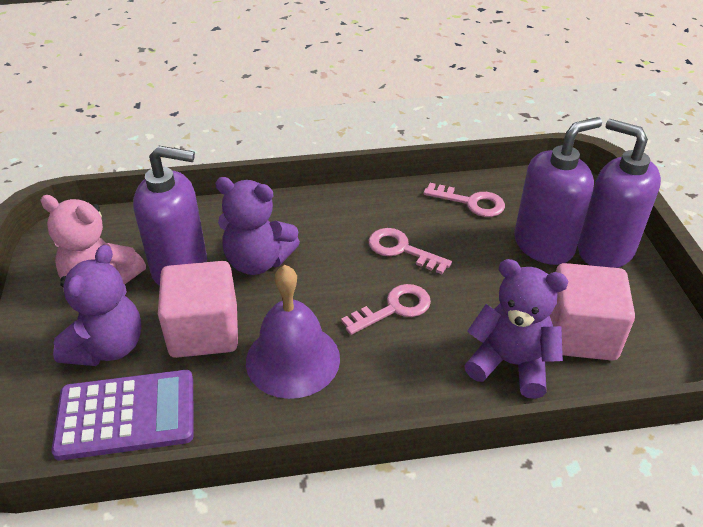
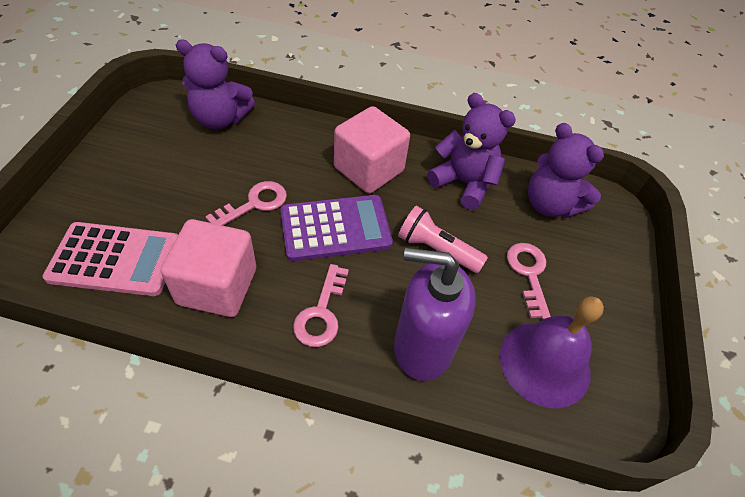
pink calculator: none = 0 -> [43,222,178,296] = 1
pink flashlight: none = 0 -> [398,206,488,273] = 1
pink teddy bear: [40,195,146,284] = 1 -> none = 0
purple soap dispenser: [133,146,207,286] [514,117,602,265] [578,119,661,268] = 3 -> [394,248,476,381] = 1

